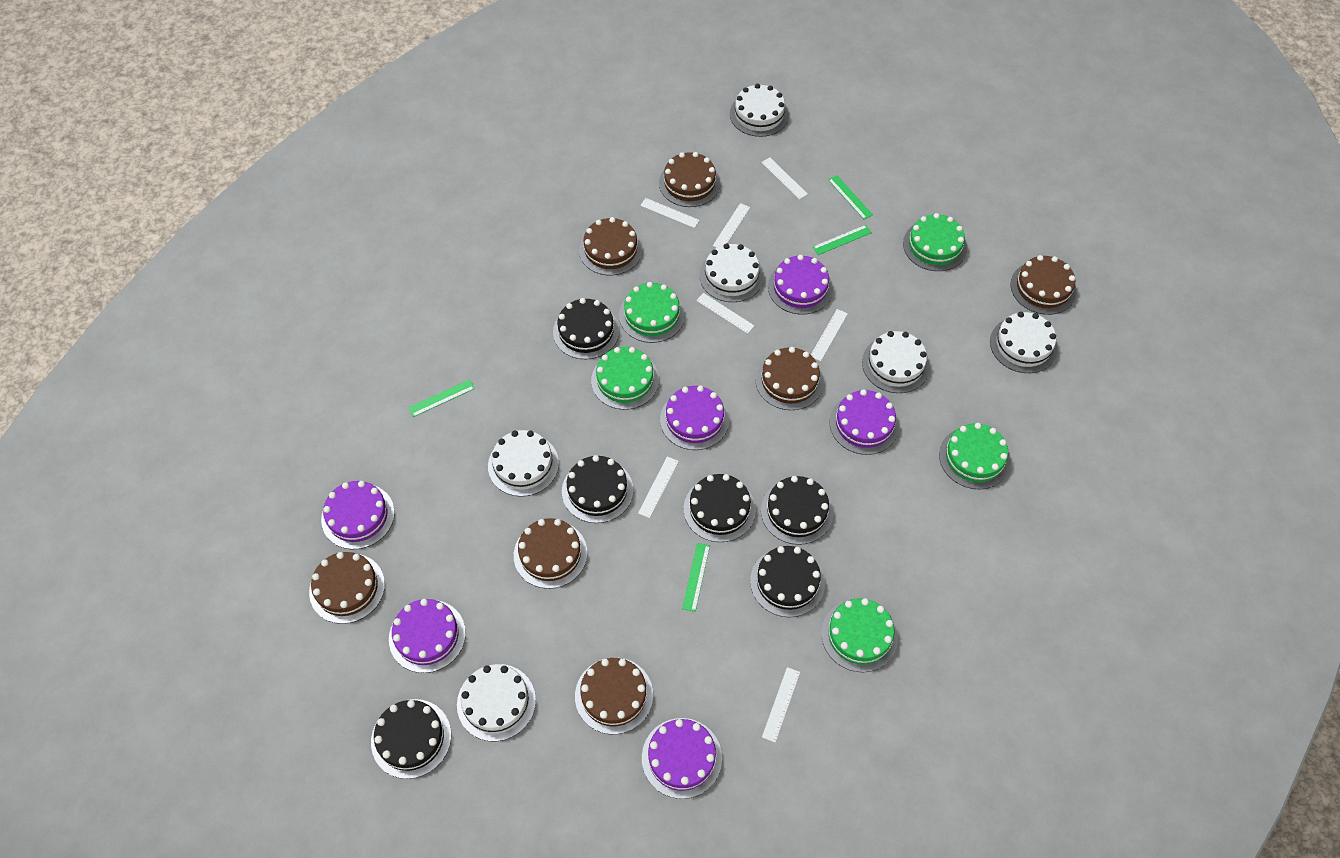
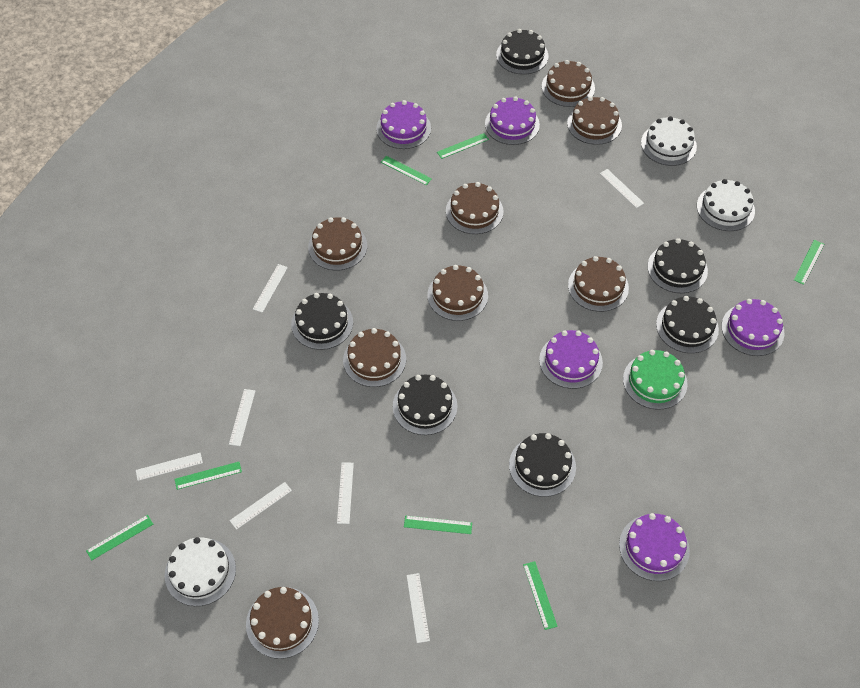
brown cake: [309,552,385,624] [514,518,587,589] [575,658,653,734] [579,217,643,275] [659,152,721,207] [756,347,824,410] [1011,255,1077,315] = 7 -> [246,587,319,659] [308,217,367,270] [343,328,406,387] [427,265,488,321] [446,182,504,234] [542,60,595,107] [567,96,622,145] [568,256,629,312] = 8
green cake: [591,347,659,410] [619,282,685,343] [821,598,898,672] [903,213,967,271] [939,423,1010,490] = 5 -> [623,350,687,410] = 1
green ruler: [408,379,475,417] [682,543,710,612] [813,225,872,255] [828,175,873,220] = 4 -> [86,515,153,561] [175,462,242,490] [381,156,432,185] [404,515,472,534] [437,133,489,159] [523,561,558,630] [794,240,824,285] = 7
purple cake: [321,481,395,549] [389,599,466,673] [642,718,722,799] [660,386,729,450] [768,255,833,315] [830,389,899,455] = 6 -> [376,100,431,149] [485,96,540,145] [539,330,603,389] [619,513,690,581] [721,299,784,356] = 5
white cake: [457,664,536,742] [488,430,559,497] [699,243,764,302] [730,84,789,137] [862,331,930,393] [990,312,1058,373] = 6 -> [165,537,236,606] [641,116,697,166] [697,179,755,231] = 3

